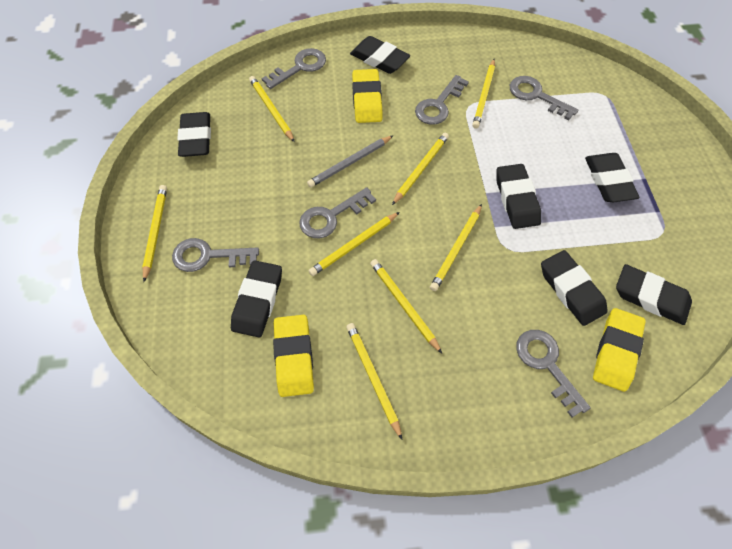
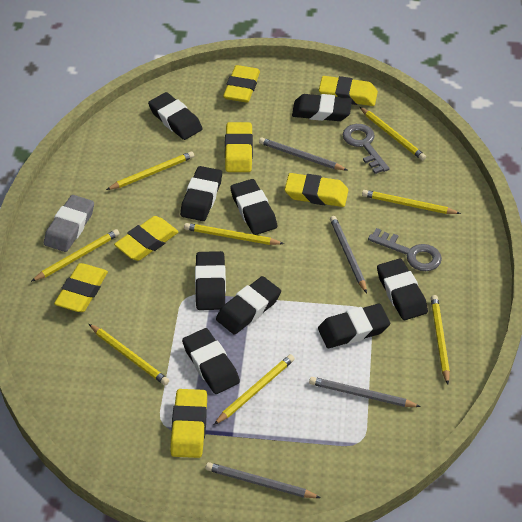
black eraser: [177,112,211,157] [231,260,282,338] [350,36,410,74] [496,164,541,229] [541,250,608,326] [585,153,640,202] [616,264,692,325] = 7 -> [148,92,202,140] [180,166,222,221] [182,328,240,394] [195,251,226,310] [216,276,281,335] [230,179,277,235] [292,94,352,121] [318,304,390,348] [377,258,428,320] = 9
grey eraser: none = 0 -> [44,195,94,252] = 1
grey key: [172,238,259,272] [262,48,326,89] [299,187,376,238] [415,75,469,125] [510,76,578,120] [516,330,591,417] = 6 -> [342,124,390,174] [368,228,442,271] = 2
grey pencil: [307,135,394,188] = 1 -> [206,462,321,498] [259,138,347,170] [309,377,421,407] [330,216,367,293] = 4
yellow eraser: [273,315,314,397] [352,69,383,123] [593,308,646,392] = 3 -> [54,263,108,312] [114,216,179,261] [170,389,207,458] [223,65,260,103] [225,122,253,172] [285,173,348,207] [319,76,378,106] = 7

